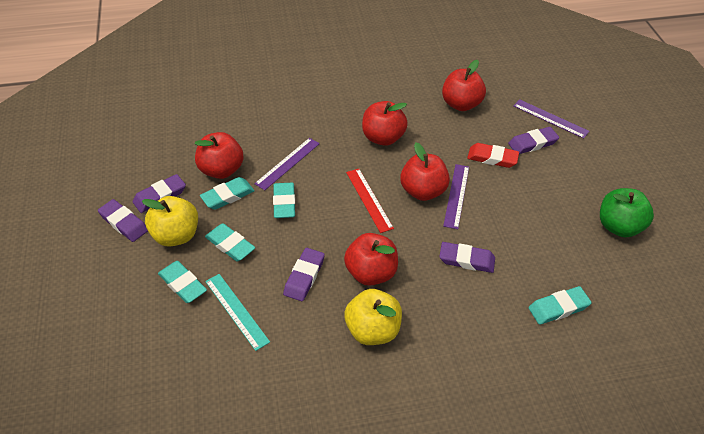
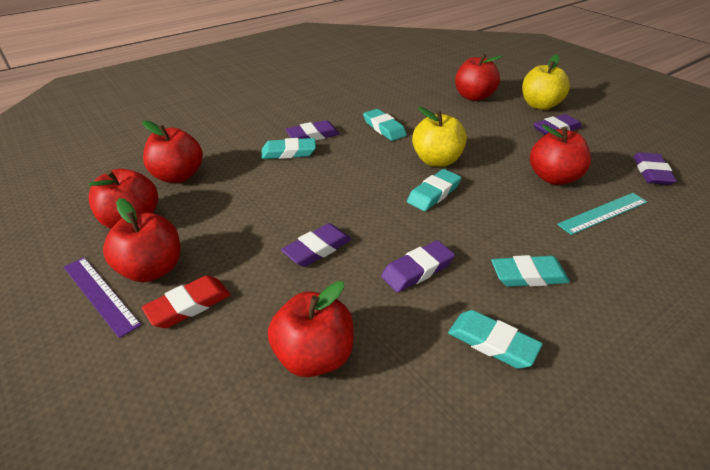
green apple: [600,188,654,237] = 1 -> none = 0
purple ruler: [254,138,320,190] [443,164,469,229] [513,99,589,139] = 3 -> [64,257,141,338] = 1
red apple: [195,132,244,179] [344,233,398,286] [362,101,408,146] [400,142,450,201] [442,60,486,111] = 5 -> [88,169,158,229] [103,198,181,282] [143,121,203,183] [268,281,354,377] [455,54,502,101] [530,124,591,185] = 6
red ruler: [346,169,394,233] = 1 -> none = 0

